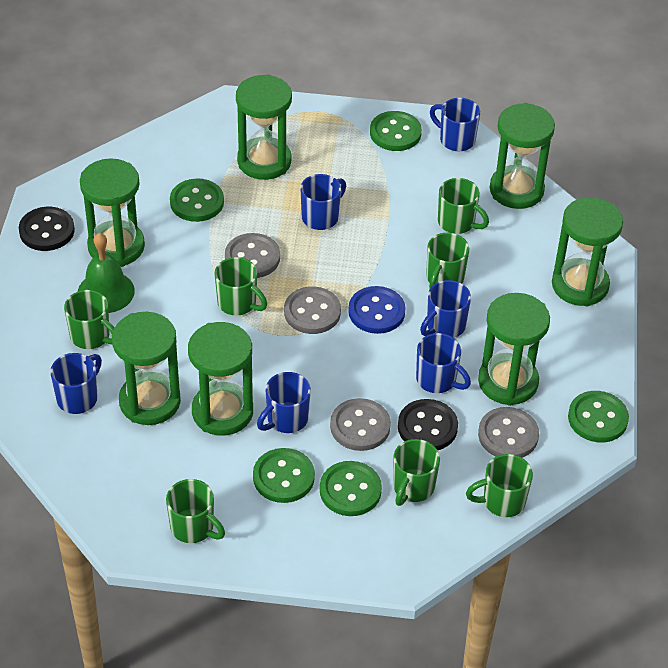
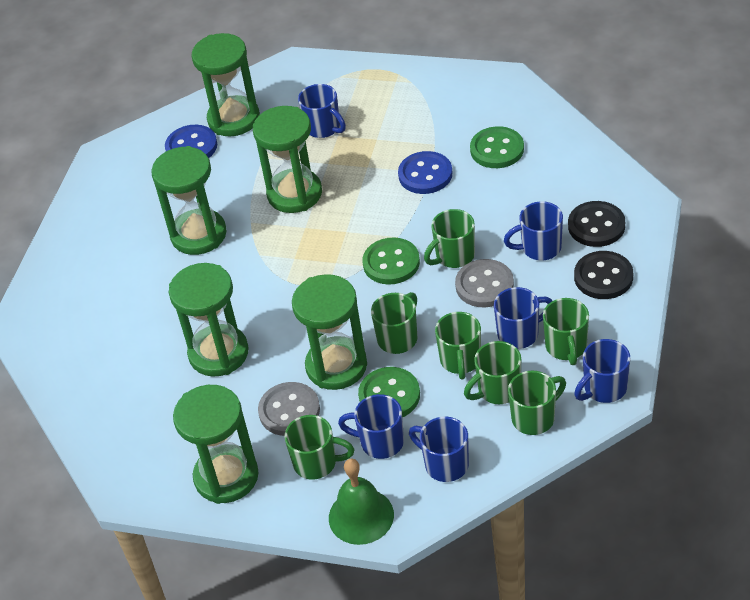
blue button: [348,286,406,334] = 1 -> [165,125,217,158] [398,151,452,194] = 2
green button: [170,178,224,222] [253,448,315,503] [320,461,382,516] [370,111,422,151] [568,391,629,442] = 5 -> [358,367,420,417] [362,237,420,285] [470,126,524,168] = 3
green hourglass: [80,158,145,267] [112,312,181,425] [188,322,253,436] [236,74,292,180] [478,293,550,406] [490,103,555,209] [552,197,623,306] = 7 -> [151,146,227,255] [169,263,248,377] [173,385,259,504] [191,33,260,137] [253,106,322,213] [292,274,367,390] = 6
grey button: [225,233,280,278] [284,286,341,334] [330,398,391,451] [478,407,539,458] = 4 -> [258,382,320,436] [455,259,514,307] = 2

